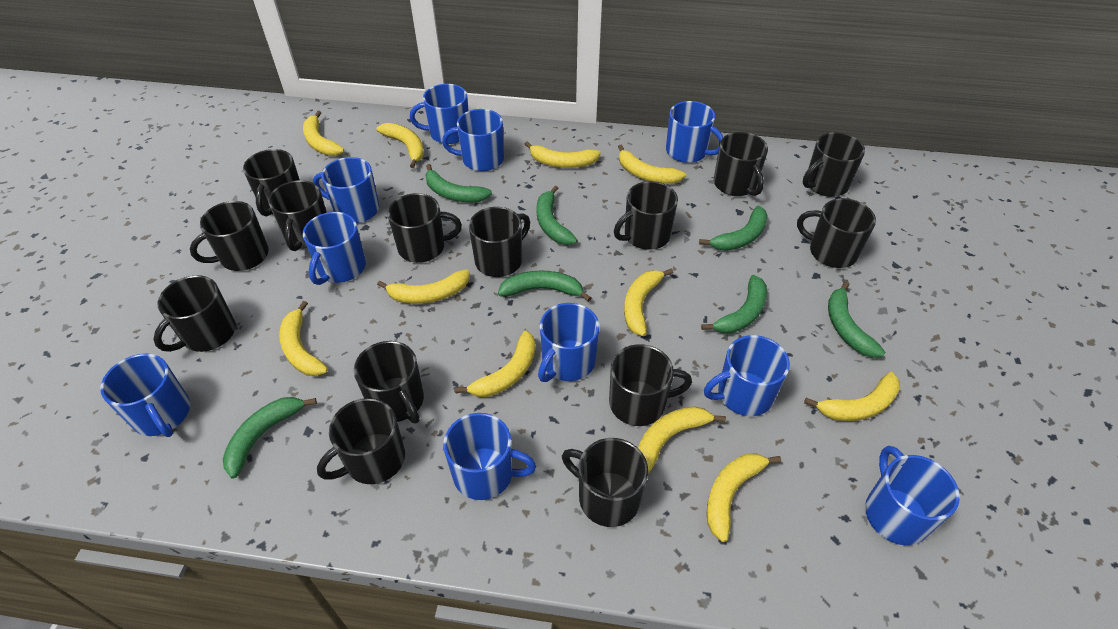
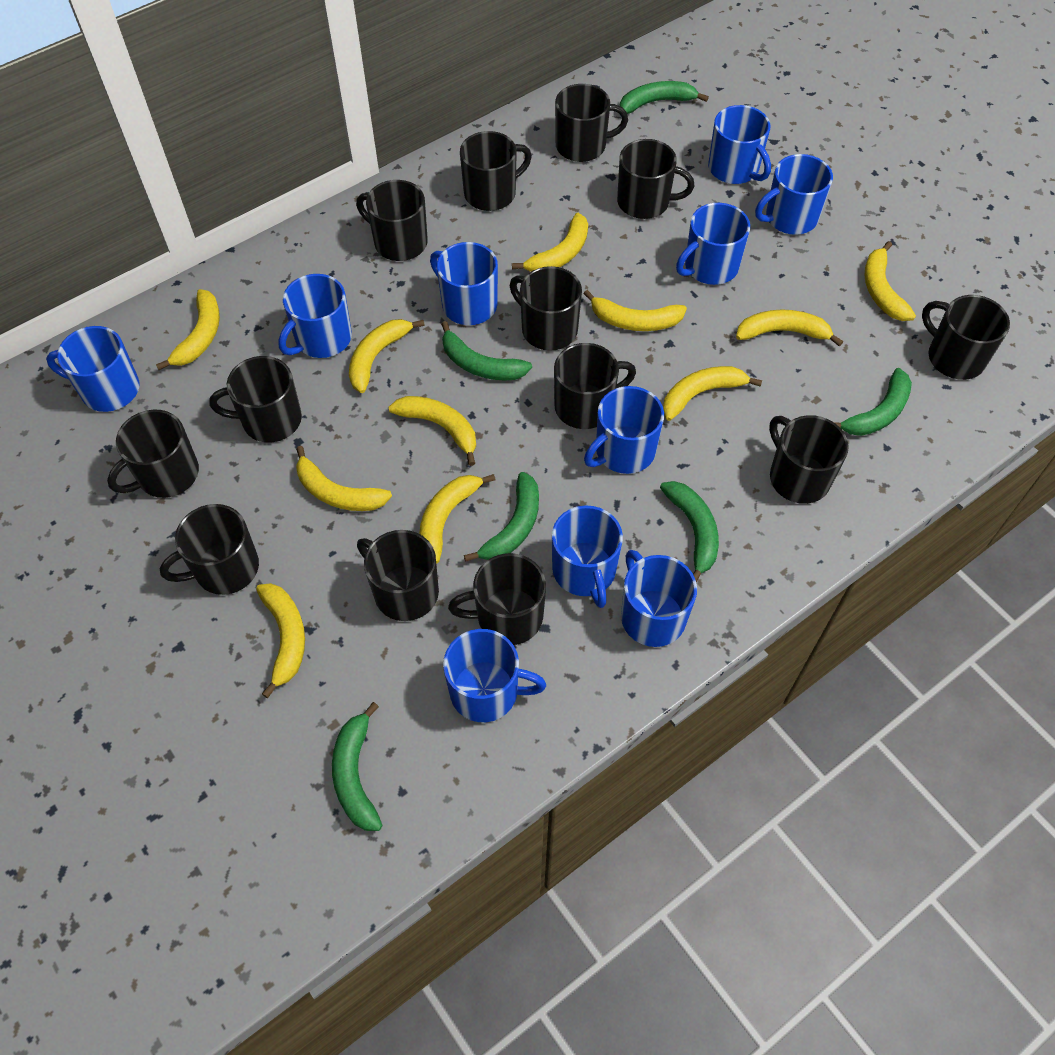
black mug: [153,275,236,352] [190,201,269,271] [243,149,300,216] [268,180,327,251] [317,398,405,484] [354,341,424,423] [387,193,462,263] [469,207,530,277] [562,438,648,527] [609,344,692,426] [614,181,678,250] [714,132,768,196] [797,198,876,268] [803,132,865,197] = 14 -> [107,410,199,498] [160,504,259,595] [209,356,302,443] [356,180,428,261] [357,530,439,621] [448,553,546,645] [460,131,532,211] [510,266,582,351] [554,343,636,429] [555,84,628,162] [617,139,694,219] [769,415,849,504] [922,295,1010,380] = 13
green banana: [223,397,317,479] [425,164,492,203] [498,271,591,302] [536,185,577,245] [699,206,768,251] [701,275,767,334] [828,281,885,358] = 7 -> [332,702,382,831] [441,321,532,381] [464,472,539,562] [620,81,709,114] [660,481,719,582] [834,368,912,436] = 6

